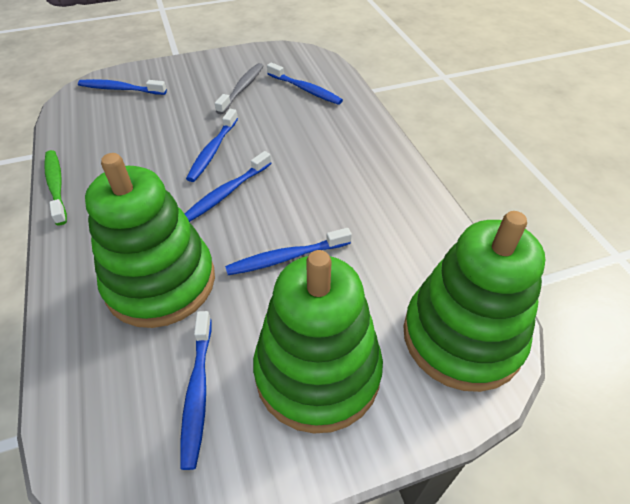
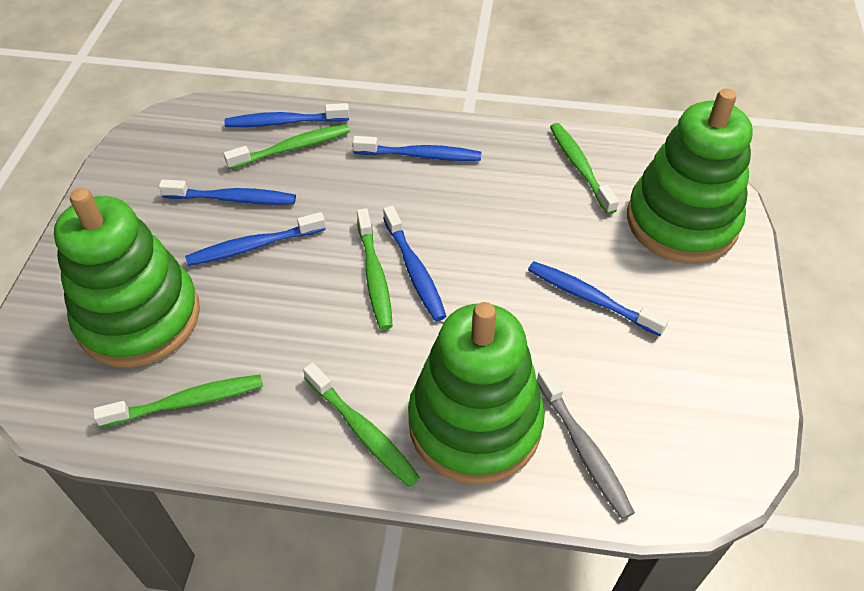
green toothbrush: [44,150,67,225] = 1 -> [93,374,263,428] [224,124,350,169] [303,362,420,487] [357,208,393,330] [550,123,619,214] = 5

